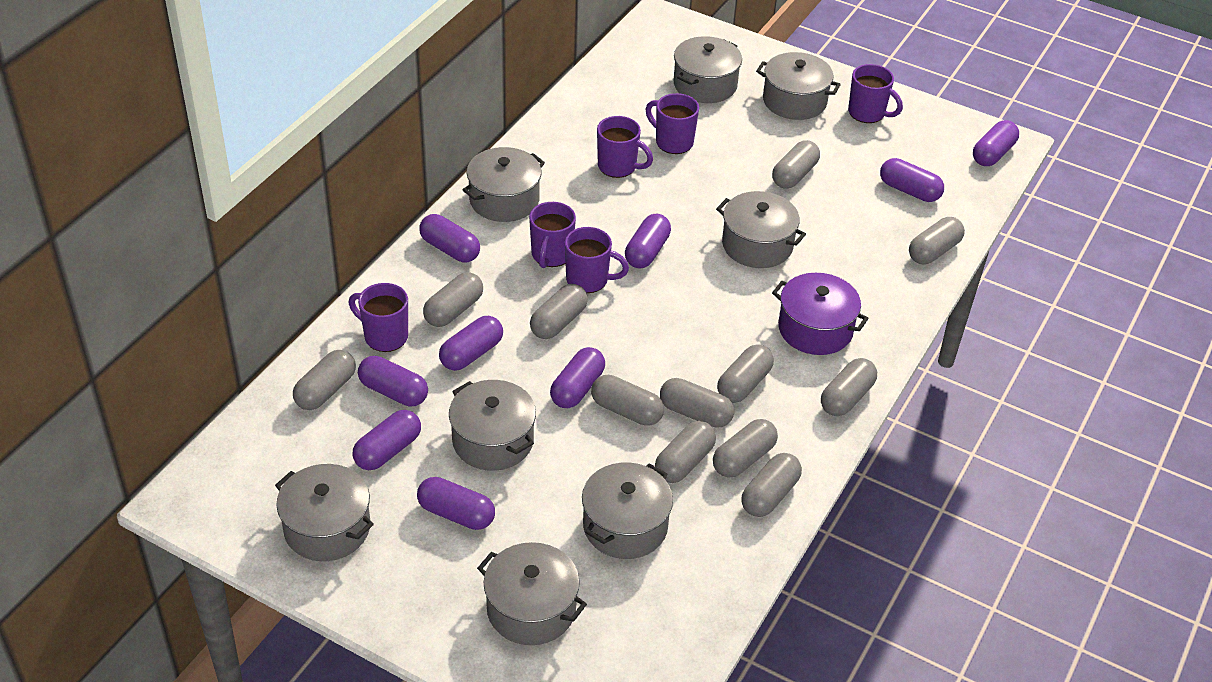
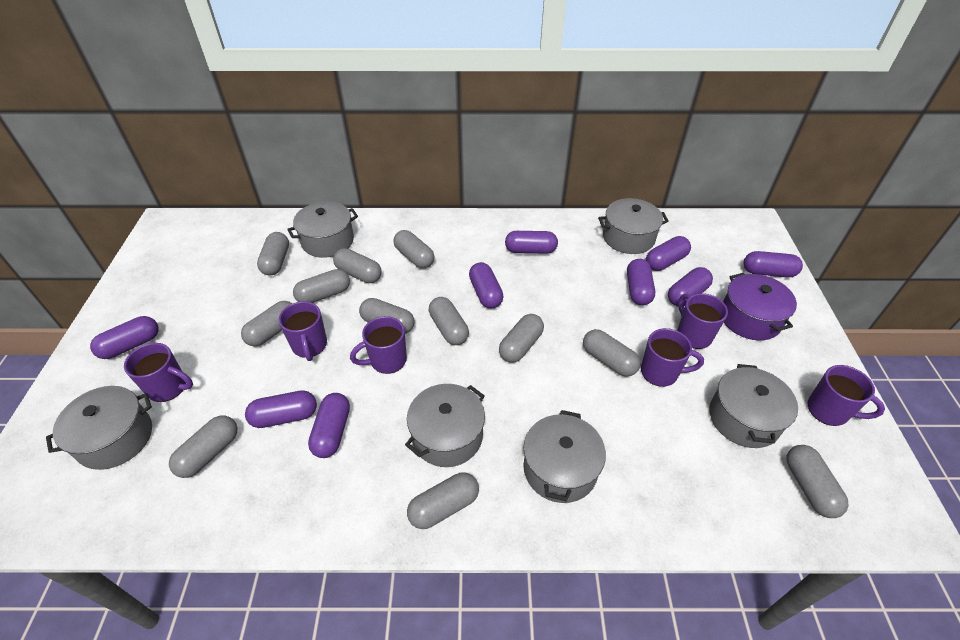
grey pot: [275,464,374,561] [449,380,536,471] [463,147,545,222] [477,542,587,645] [582,462,673,559] [674,36,742,103] [716,191,806,268] [756,52,841,120] = 8 -> [46,386,152,470] [287,201,358,258] [405,384,485,467] [523,410,606,503] [598,198,669,254] [709,364,798,448] = 6

